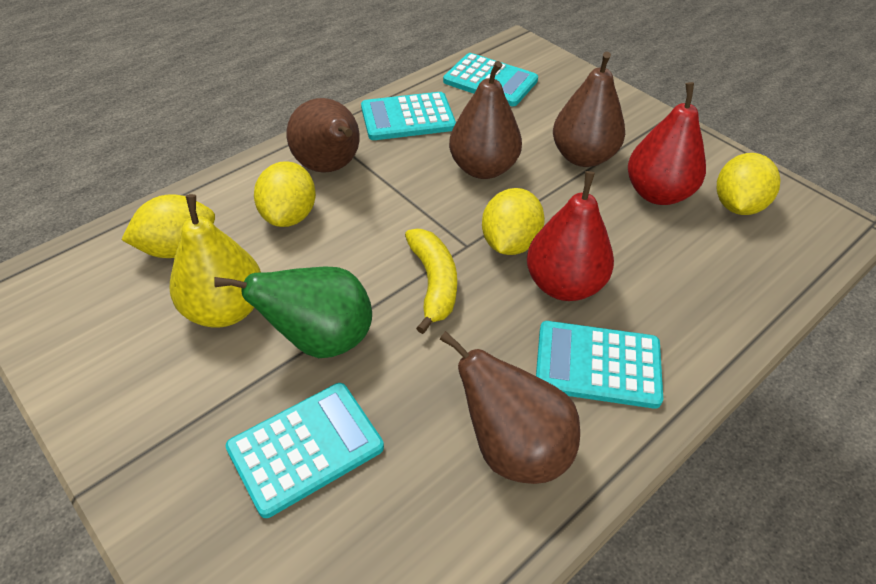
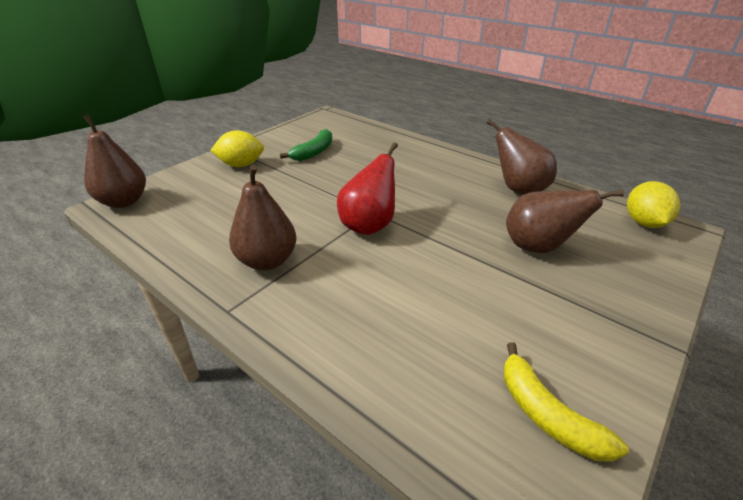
green banana: none = 0 -> [280,129,332,161] = 1
green pear: [215,266,372,358] = 1 -> none = 0
red pear: [527,171,614,301] [628,82,706,205] = 2 -> [337,142,398,235] = 1
turquoise calculator: [225,383,384,518] [361,92,456,140] [443,53,538,106] [536,321,663,409] = 4 -> none = 0
yellow lemon: [121,194,215,258] [254,161,316,227] [482,188,545,255] [717,153,781,215] = 4 -> [210,130,264,167] [627,181,680,228] = 2
yellow pear: [170,194,261,327] = 1 -> none = 0

